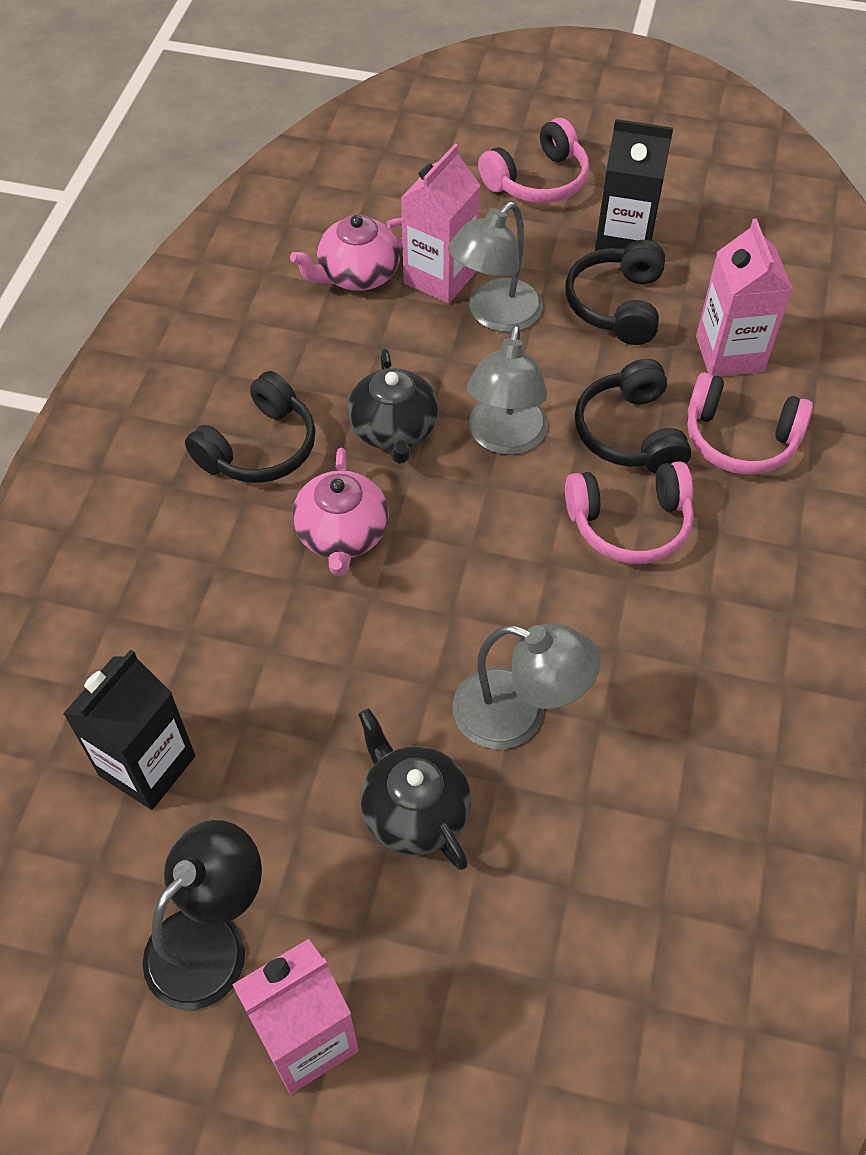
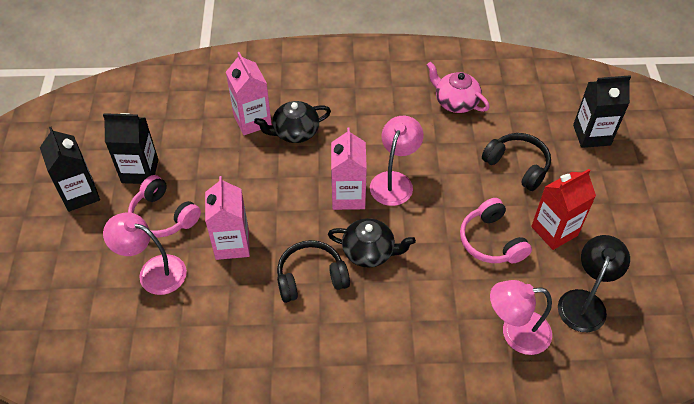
black carton: [63,649,195,810] [595,119,673,251] = 2 -> [40,127,100,212] [103,113,158,184] [573,75,631,148] = 3
black headphones: [185,371,316,483] [565,240,665,345] [575,359,691,474] = 3 -> [277,240,350,303] [482,133,551,191] = 2
grey lamp: [448,202,543,332] [453,623,600,749] [467,325,548,455] = 3 -> none = 0
pink headphones: [478,118,589,203] [565,461,694,564] [687,372,813,475] = 3 -> [128,175,201,238] [460,198,532,263] = 2
pink lamp: none = 0 -> [103,213,187,295] [370,116,424,206] [490,280,552,355] = 3
pink teapot: [290,215,403,291] [292,448,389,576] = 2 -> [427,62,490,113] = 1
red carton: none = 0 -> [531,169,596,250] = 1

